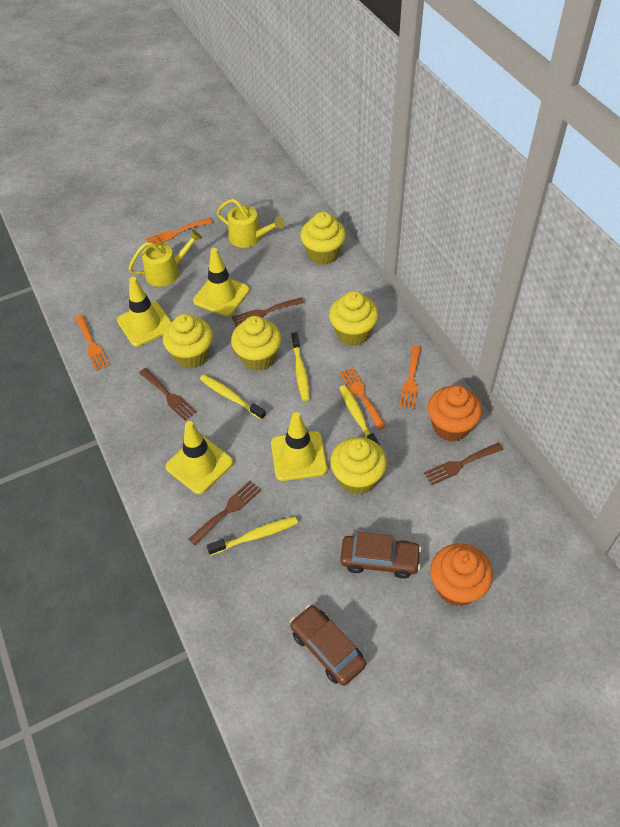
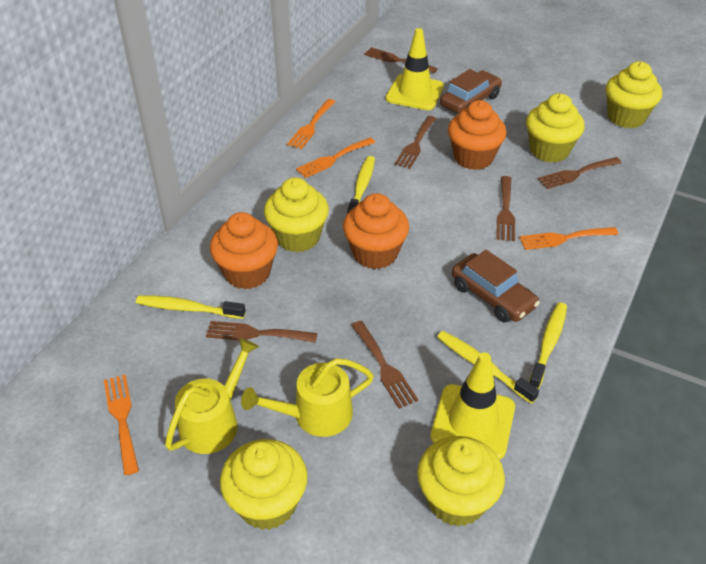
brown fork: [139,368,196,421] [189,481,261,545] [232,297,304,327] [424,443,503,485] = 4 -> [206,321,317,343] [351,321,418,409] [364,47,438,73] [395,116,436,169] [496,176,515,241] [538,157,622,189] = 6
orange cupcake: [428,385,482,441] [430,543,493,606] = 2 -> [210,212,278,289] [343,193,409,269] [448,100,507,170] = 3
yellow traffic cone: [117,277,171,347] [166,421,233,494] [193,248,250,316] [271,412,327,481] = 4 -> [386,28,444,110] [431,352,515,460] = 2

